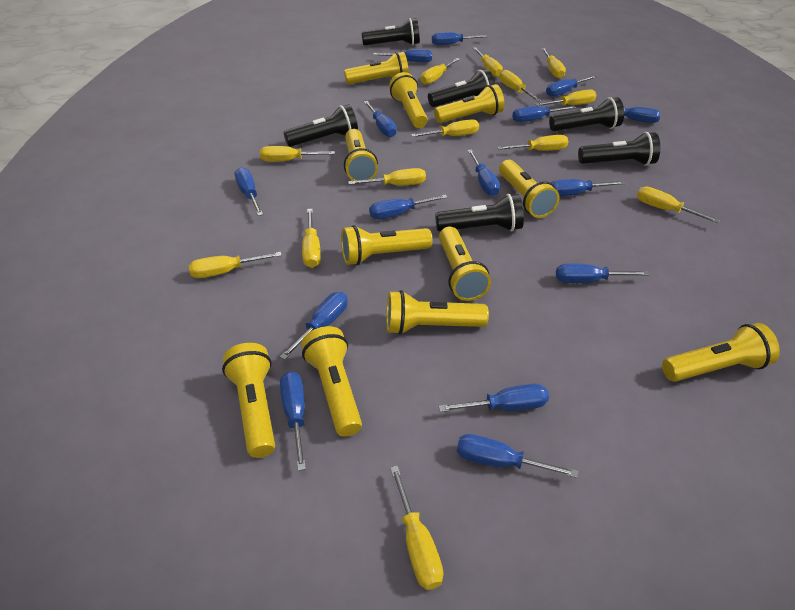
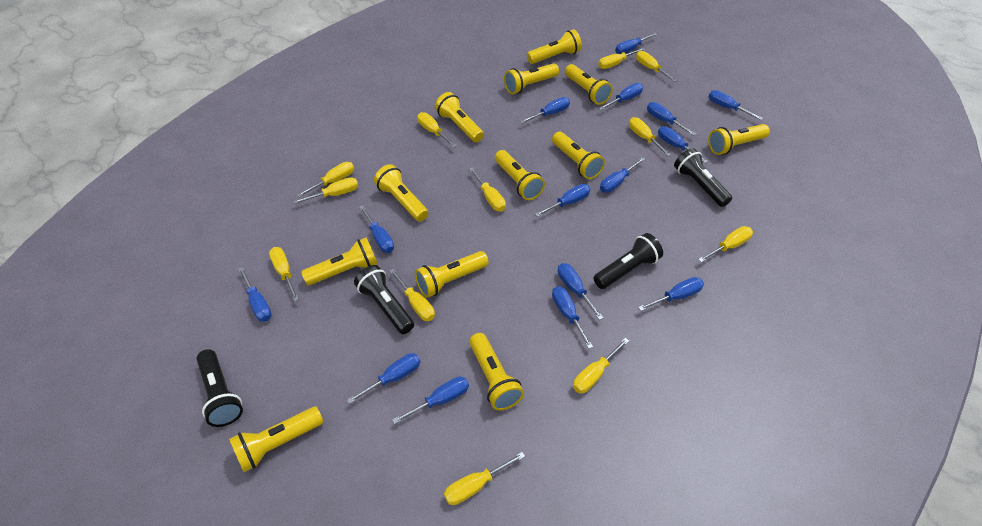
black flashlight: [283,104,358,147] [361,18,420,45] [428,69,495,107] [435,194,524,232] [549,97,624,131] [578,132,660,166] = 6 -> [196,349,243,427] [354,265,414,334] [594,233,663,289] [674,148,732,207] = 4
yellow flashlight: [222,343,275,458] [301,326,362,437] [341,225,433,265] [344,52,409,84] [344,129,378,181] [386,290,489,335] [389,72,428,128] [434,84,504,123] [439,227,491,301] [499,160,560,218] [662,323,780,382] = 11 -> [229,407,323,472] [301,237,378,286] [374,164,428,221] [415,251,489,298] [435,92,484,142] [469,333,524,410] [495,150,545,200] [504,63,559,94] [527,29,582,64] [552,132,605,179] [565,64,613,105] [708,124,770,155] = 12
yellow screwdriver: [189,252,282,278] [260,146,335,162] [302,209,321,268] [348,168,426,185] [390,466,443,590] [411,119,479,137] [420,58,460,85] [473,47,503,77] [497,135,568,151] [499,70,541,102] [535,89,596,106] [541,48,566,79] [637,187,720,223] = 13 -> [269,247,299,301] [293,177,358,204] [297,162,354,197] [389,269,435,321] [417,112,457,147] [444,452,525,505] [469,168,506,211] [573,338,629,393] [598,48,645,69] [629,117,671,156] [636,51,677,82] [698,226,753,262] = 12

